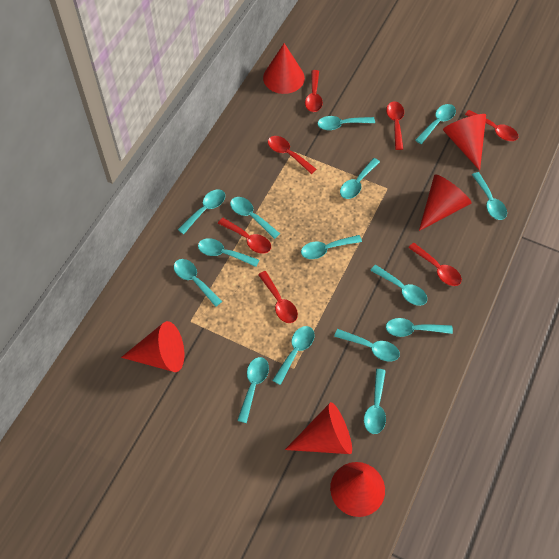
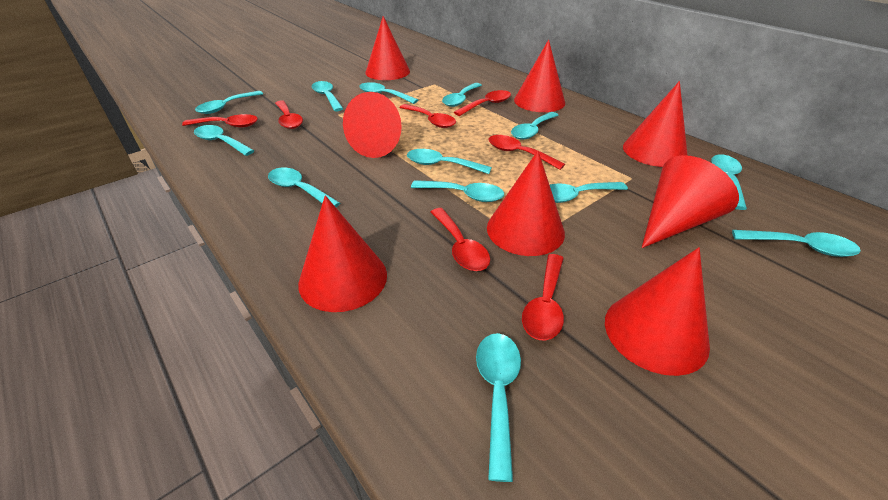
red cone: [121,321,184,372] [263,43,305,94] [285,402,352,454] [330,462,385,517] [419,174,471,231] [443,114,486,171] = 6 -> [298,195,387,312] [343,92,402,158] [365,16,410,80] [487,151,565,256] [514,40,565,112] [605,247,710,376] [623,81,688,167] [642,155,739,248] = 8
turquoise spoon: [174,259,222,307] [178,189,225,234] [198,238,259,267] [230,197,280,239] [237,357,269,423] [272,326,315,385] [301,235,362,259] [317,116,375,130] [334,329,400,362] [340,158,380,199] [364,369,386,434] [370,265,427,306] [386,318,453,337] [415,104,456,144] [472,172,507,220] = 15 -> [194,125,254,156] [195,91,263,114] [268,168,340,207] [311,81,343,111] [359,82,418,104] [407,149,492,174] [411,180,504,202] [442,83,482,107] [476,333,521,482] [511,112,559,140] [550,182,628,203] [711,154,747,210] [732,230,861,257] = 13

